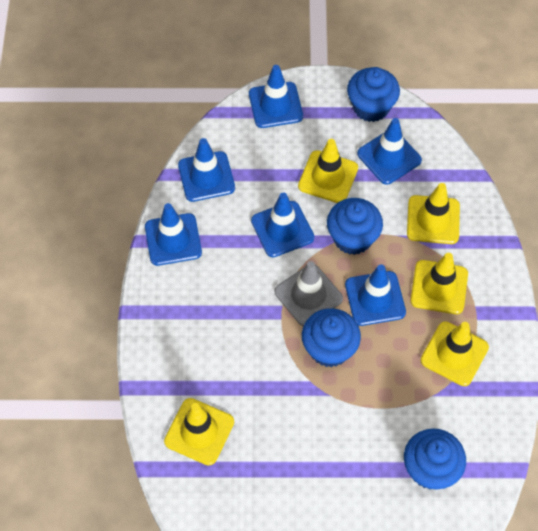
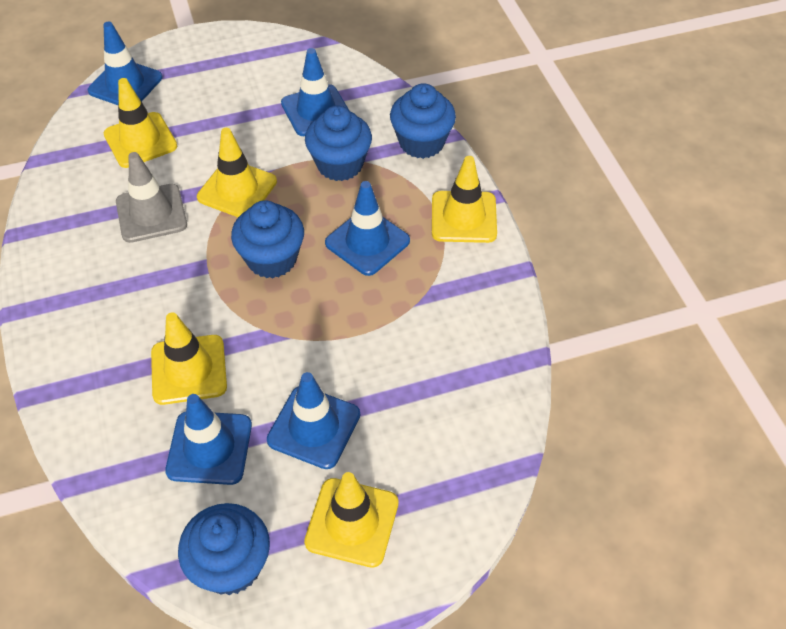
blue traffic cone: [145,203,202,266] [178,138,235,202] [249,65,303,128] [251,193,315,257] [345,264,406,326] [357,118,422,185] = 6 -> [88,21,162,105] [165,394,252,485] [267,372,360,469] [281,48,349,136] [325,181,410,276] = 5

